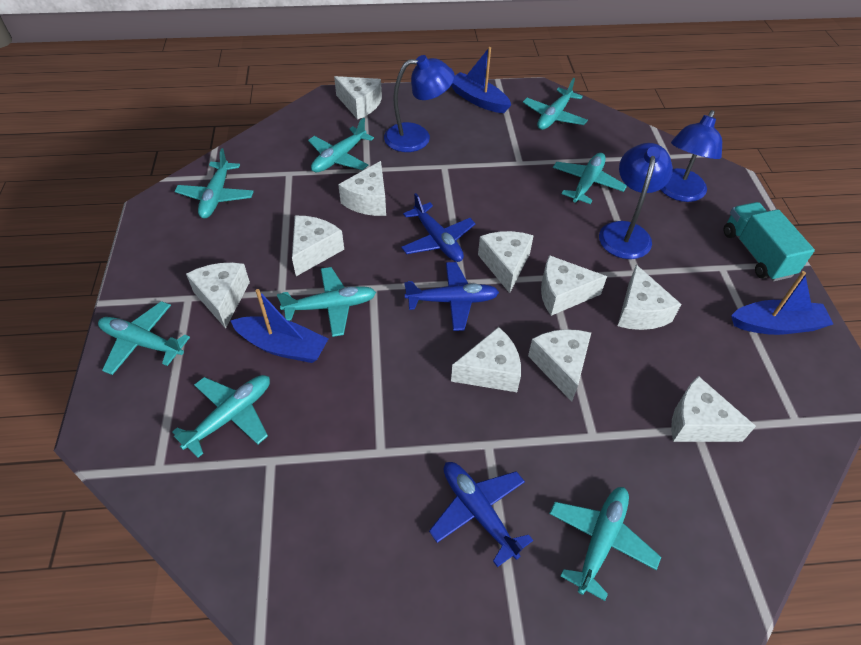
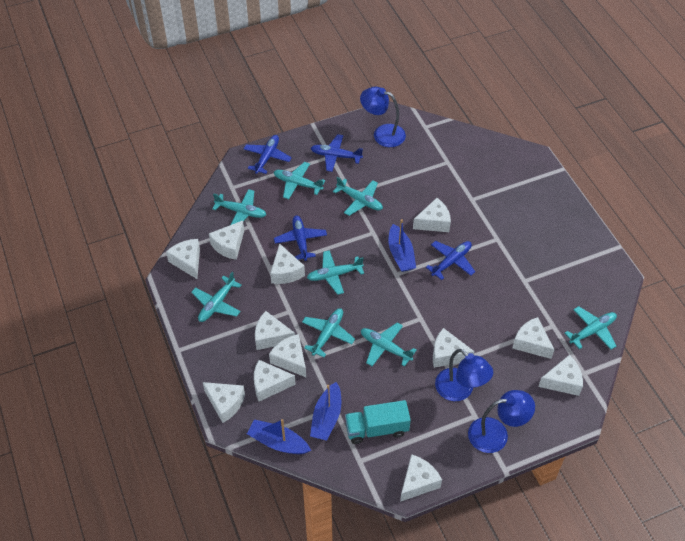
blue plane: [401,193,476,262] [404,262,499,331] [429,462,533,567] = 3 -> [244,135,292,174] [274,215,327,261] [311,134,363,172] [426,241,475,280] = 4
white cheese: [186,263,250,329] [292,216,344,276] [334,76,382,120] [338,161,386,216] [451,327,521,392] [478,231,534,293] [528,329,591,402] [541,255,607,316] [618,265,681,330] [671,376,756,442] = 10 -> [166,239,200,279] [203,382,245,423] [209,221,244,260] [254,360,296,401] [255,311,295,350] [269,334,306,377] [270,243,305,284] [400,454,442,502] [413,198,451,232] [433,328,475,368] [512,317,555,359] [538,355,583,396] = 12

